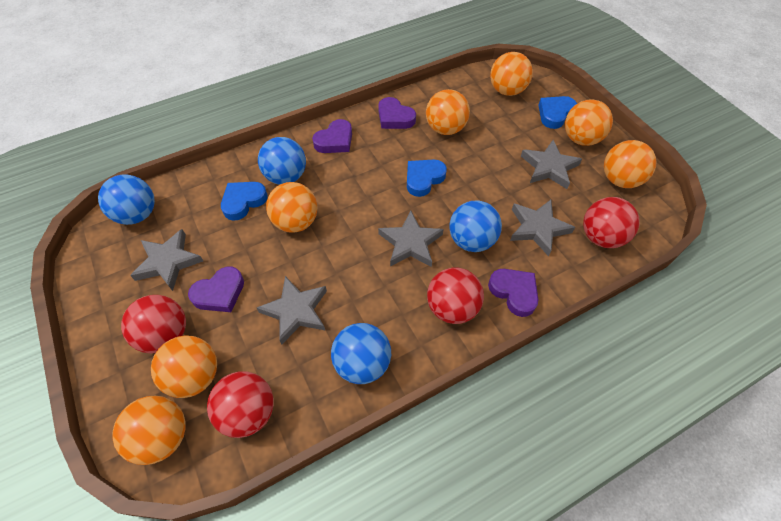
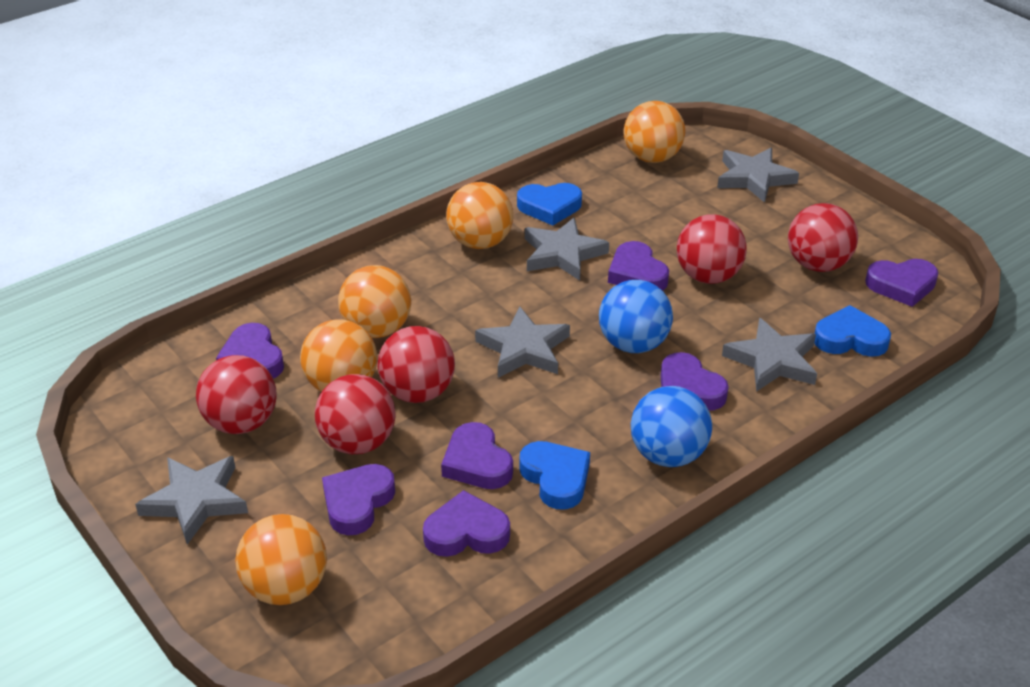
blue ball: [98,175,155,225] [258,137,306,184] [331,323,391,384] [449,200,502,252] = 4 -> [599,280,673,353] [631,386,712,467] = 2
orange ball: [112,396,186,465] [151,335,217,398] [266,182,318,233] [426,89,470,135] [490,52,533,96] [565,99,613,146] [604,140,657,188] = 7 -> [235,514,327,605] [300,319,377,392] [338,265,411,338] [446,182,513,249] [623,101,685,163] = 5
purple heart: [188,267,244,312] [312,119,352,153] [378,97,416,129] [488,269,538,317] = 4 -> [216,323,284,379] [322,464,395,535] [423,490,510,557] [441,422,513,489] [608,241,669,291] [661,352,729,411] [865,259,938,307] = 7
red ball: [121,295,186,354] [207,371,274,438] [427,268,484,324] [583,197,640,248] = 4 -> [196,355,276,434] [315,374,396,454] [377,326,455,403] [677,214,747,284] [788,203,858,272] = 5

